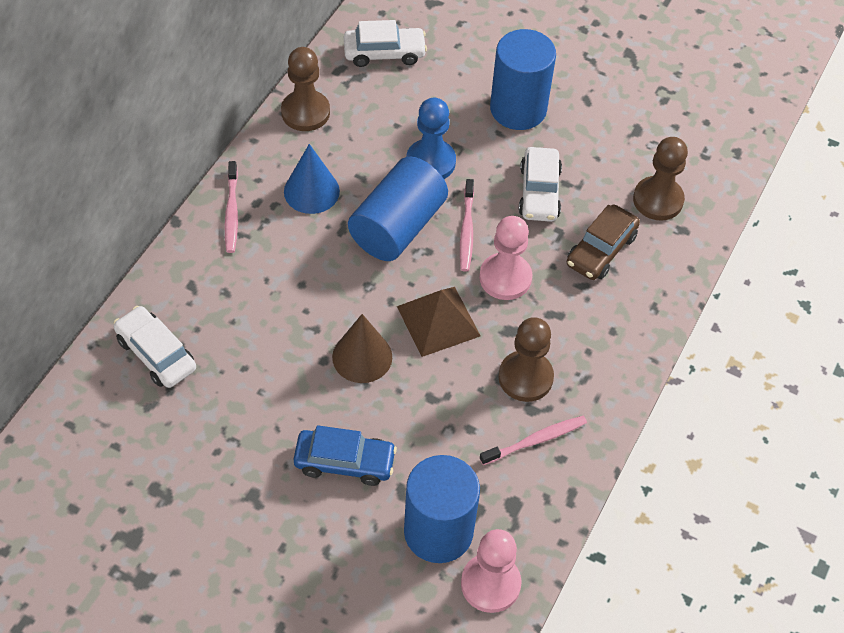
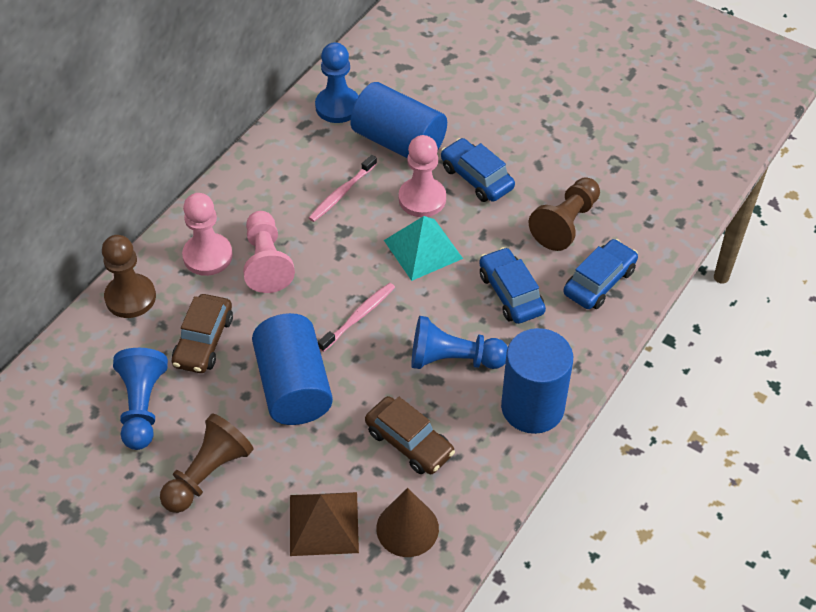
blue car: [294,425,397,486] = 1 -> [441,138,515,202] [479,247,546,324] [563,239,638,309] = 3
blue cone: [284,144,340,214] = 1 -> none = 0
blue pawn: [406,98,456,179] = 1 -> [113,348,168,450] [315,42,359,123] [411,316,508,369] = 3
brown car: [567,205,640,280] = 1 -> [172,294,233,373] [365,396,455,474] = 2
pink pawn: [461,529,522,613] [479,216,532,300] = 2 -> [182,193,233,276] [243,211,295,293] [399,135,446,217] = 3
pink toothbrush: [225,161,238,253] [460,179,474,272] [480,416,587,465] = 3 -> [309,155,377,222] [318,283,395,352] = 2
turquoise pyramid: none = 0 -> [384,216,463,281] = 1
white car: [114,306,196,388] [344,20,427,67] [519,147,562,222] = 3 -> none = 0

